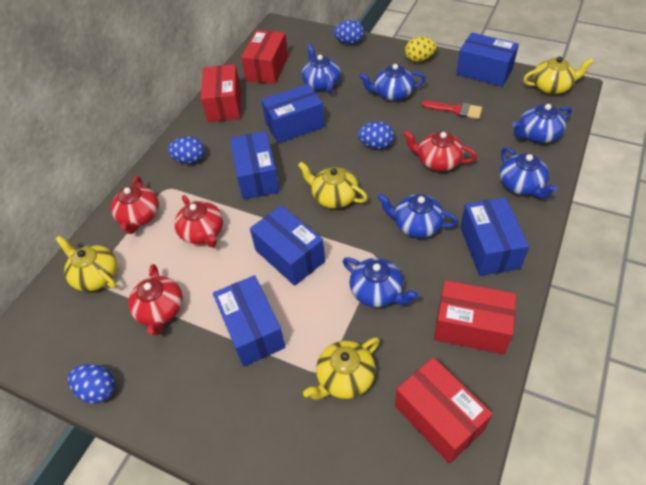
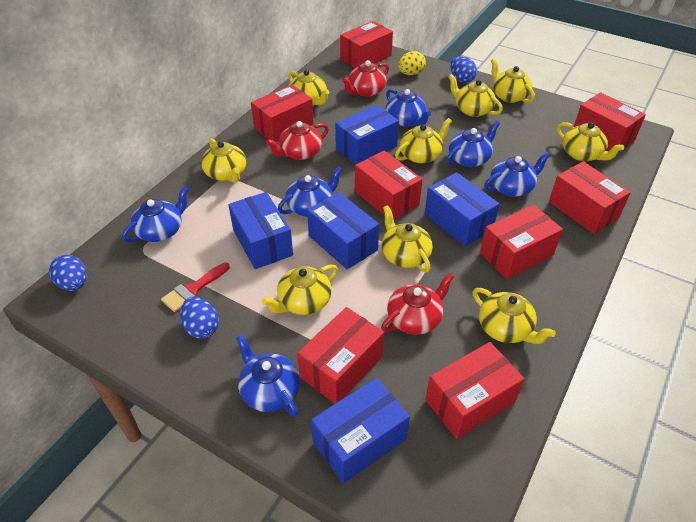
blue box: [213,275,286,367] [230,131,280,200] [250,205,325,286] [261,84,325,144] [456,32,519,87] [460,197,529,276] = 6 -> [228,192,293,269] [307,192,379,269] [311,378,410,483] [335,105,399,165] [425,172,499,247] = 5
blue egg: [68,364,115,404] [168,137,205,164] [334,20,364,44] [358,122,394,149] = 4 -> [49,255,87,291] [180,297,219,339] [450,56,477,83] = 3
red box: [201,64,241,122] [241,30,288,84] [395,357,493,464] [434,280,516,355] = 4 -> [251,85,314,142] [297,307,384,404] [340,21,393,68] [355,150,422,219] [425,342,525,439] [480,205,563,279] [549,161,631,234] [574,92,646,152] = 8
red teapot: [111,176,159,234] [128,264,183,336] [174,195,223,247] [403,130,477,171] = 4 -> [266,121,329,160] [342,60,389,97] [381,273,454,335] = 3
yellow teapot: [55,236,117,292] [298,162,368,209] [303,337,380,400] [523,57,594,94] = 4 -> [201,138,246,183] [262,264,338,315] [289,70,329,106] [382,205,433,273] [395,118,452,164] [448,74,503,117] [473,288,556,344] [491,58,535,103] [557,122,624,161] = 9

